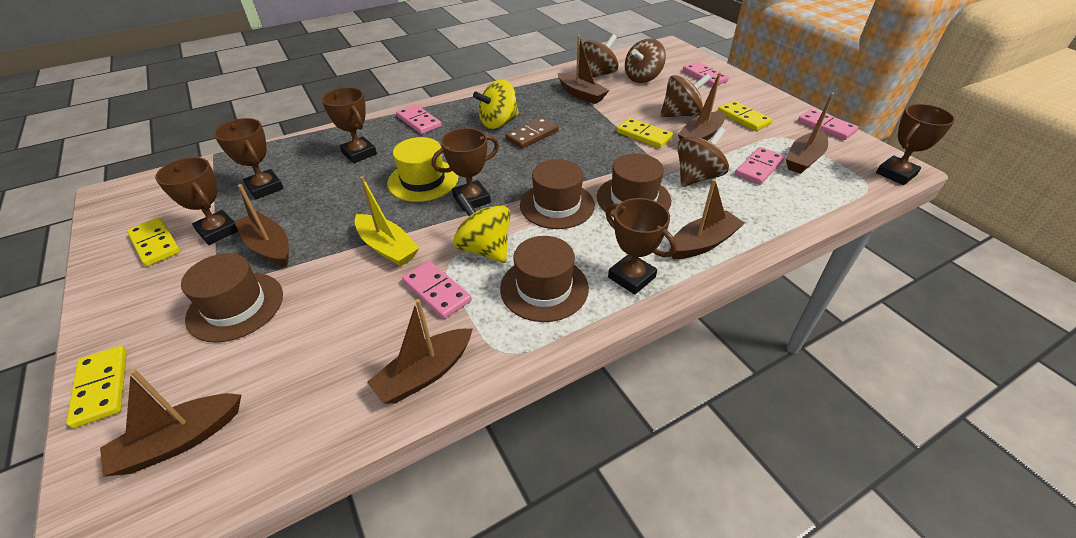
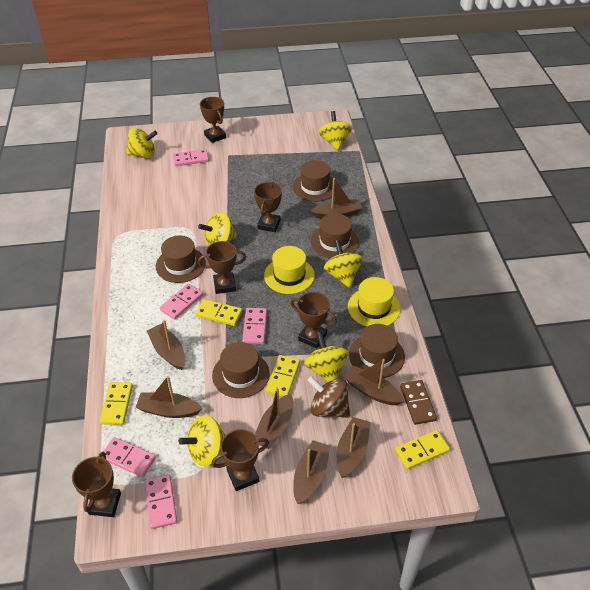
brown hat: [181,253,283,343] [500,236,589,322] [520,159,595,229] [597,153,671,217] = 4 -> [156,236,206,283] [212,342,269,398] [293,160,335,202] [311,213,359,259] [349,324,405,378] = 5
brown spinning top: [583,34,619,78] [625,38,666,83] [660,73,711,117] [677,127,729,187] = 4 -> [307,376,350,418] = 1
yellow boat: [354,176,419,266] = 1 -> none = 0
yellow hat: [387,137,458,202] = 1 -> [264,246,315,294] [348,277,401,327] = 2
yellow spinning top: [453,193,511,263] [473,80,519,129] = 2 -> [126,128,157,158] [178,415,226,466] [198,212,237,246] [304,331,348,382] [319,111,352,151] [324,240,363,288] = 6

